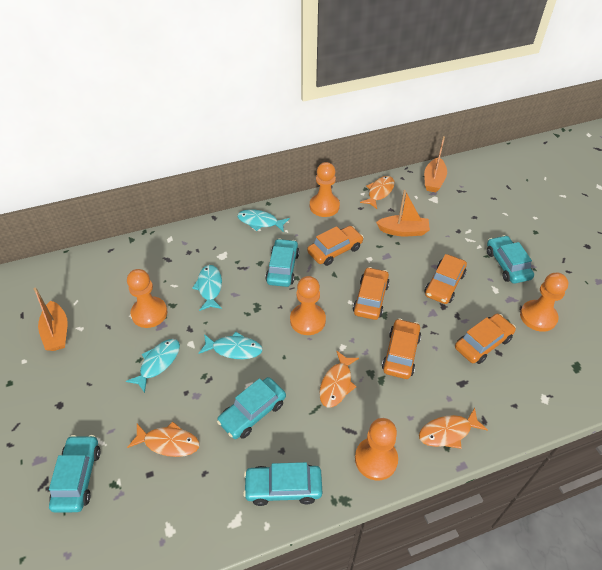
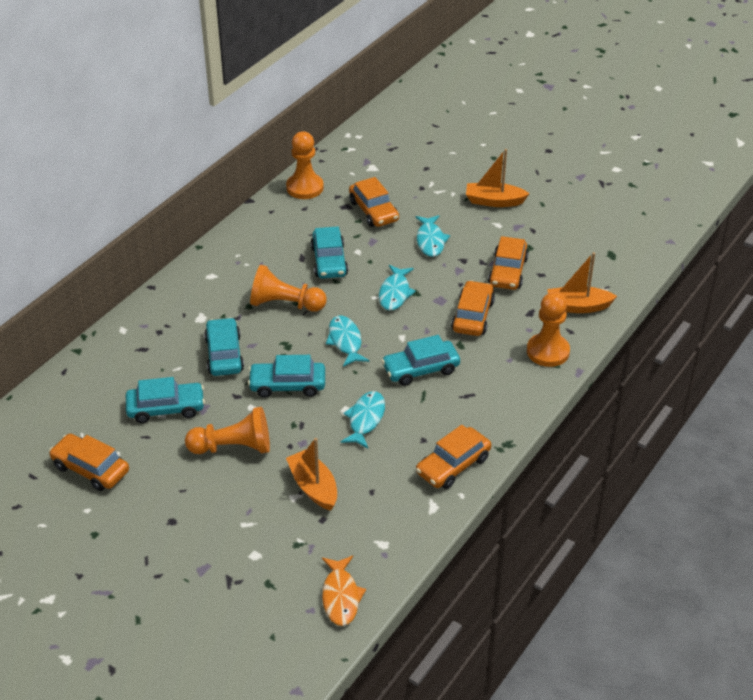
orange fish: [127,421,199,457] [319,351,359,408] [360,176,395,209] [419,408,488,449] = 4 -> [322,556,366,626] = 1
orange pawn: [127,269,168,328] [290,276,326,335] [310,162,340,217] [355,418,398,480] [520,272,568,332] = 5 -> [185,407,270,454] [250,265,327,312] [286,131,324,199] [527,292,570,367] = 4

